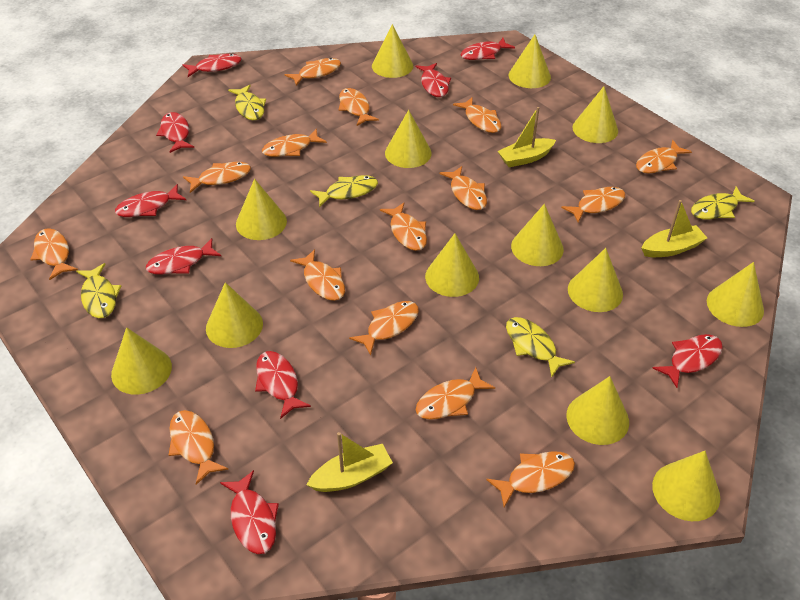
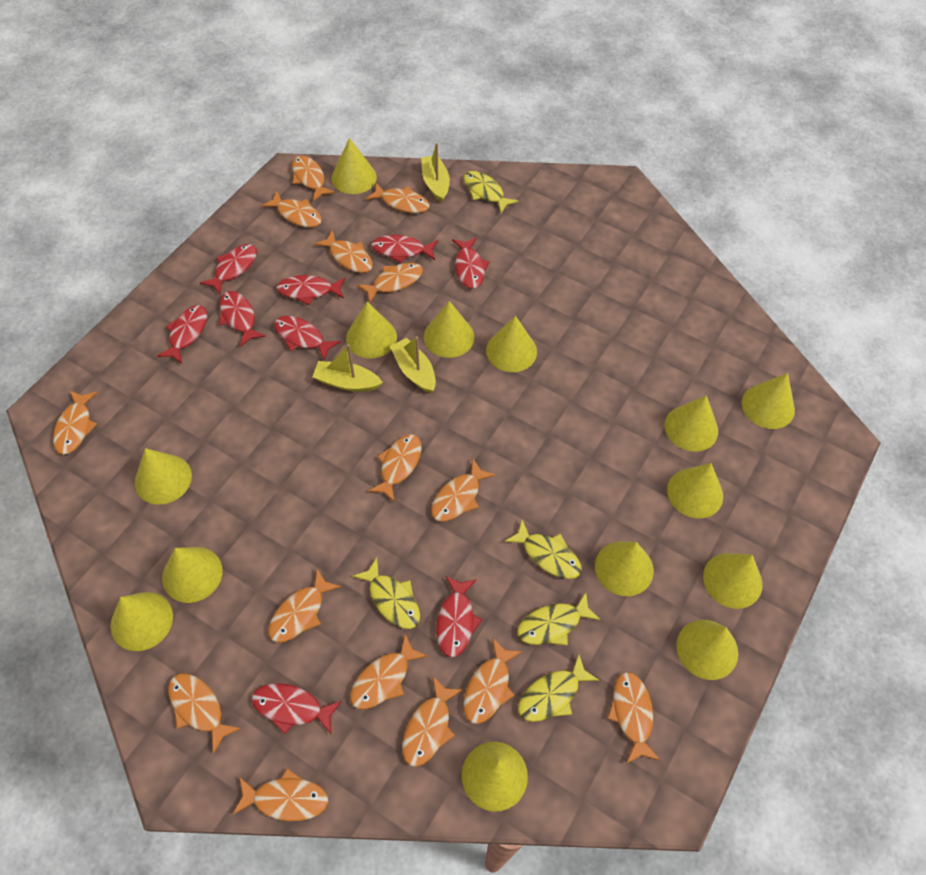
yellow cone: [111,327,172,395] [206,282,263,348] [236,179,287,240] [372,24,413,78] [385,110,432,168] [425,233,479,297] [509,35,551,88] [511,204,564,266] [566,376,629,445] [568,248,623,312] [572,86,618,143] [652,451,720,521] [707,262,764,327] = 13 -> [110,592,173,651] [135,448,192,505] [162,547,223,603] [332,138,377,194] [346,302,397,358] [424,301,474,358] [462,742,528,812] [486,316,537,372] [595,541,654,596] [665,396,718,452] [667,463,723,519] [676,620,738,680] [703,553,763,609] [742,373,795,429] = 14

